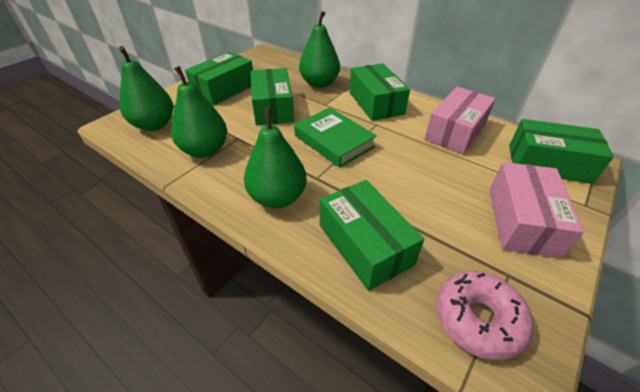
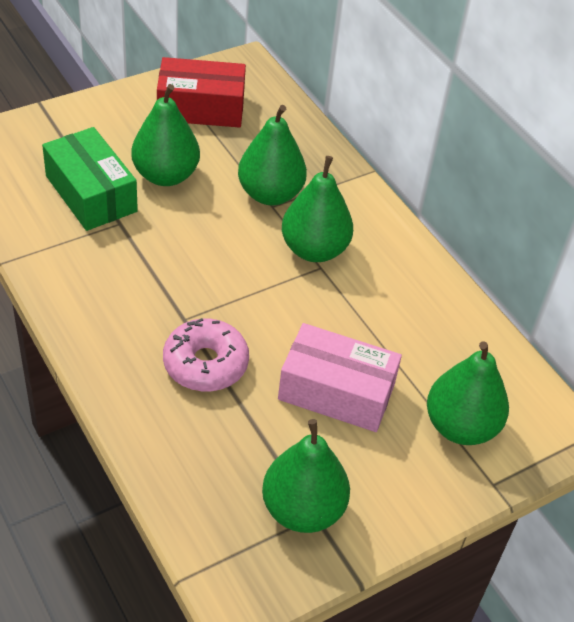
green book: [294,108,377,168] = 1 -> none = 0
green box: [185,52,253,106] [251,68,294,126] [320,180,424,291] [350,63,410,121] [509,119,614,184] = 5 -> [42,127,138,231] = 1
green pear: [119,46,173,131] [171,66,227,158] [244,107,307,208] [299,11,340,88] = 4 -> [131,84,200,186] [238,105,307,205] [262,419,350,533] [282,156,353,262] [427,341,509,445] = 5
pink box: [425,87,496,154] [489,162,584,259] = 2 -> [278,323,402,432] = 1
red box: none = 0 -> [157,57,246,128] = 1

